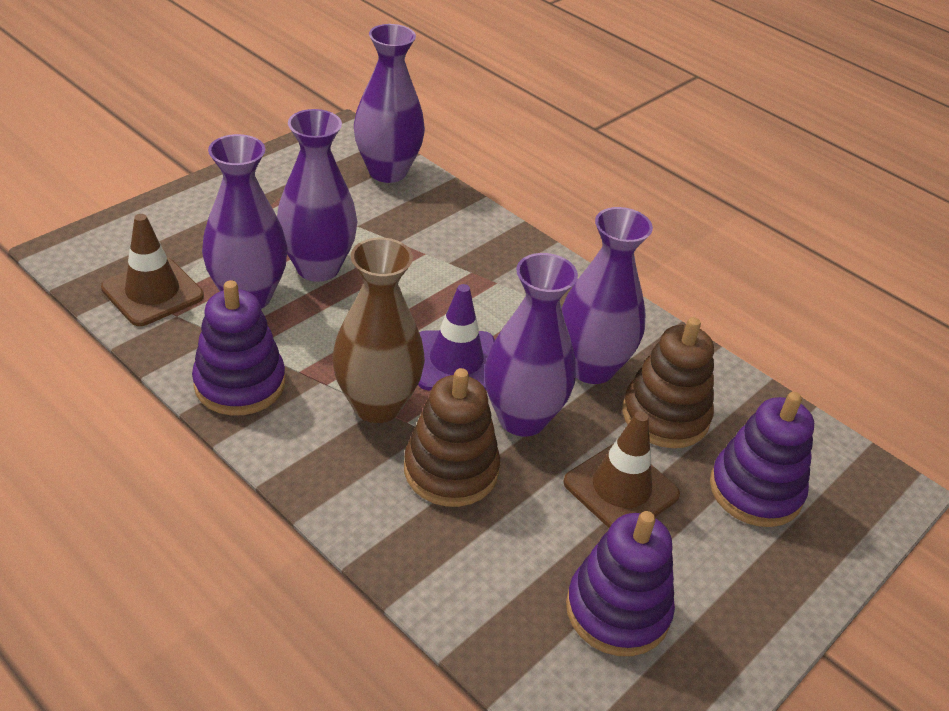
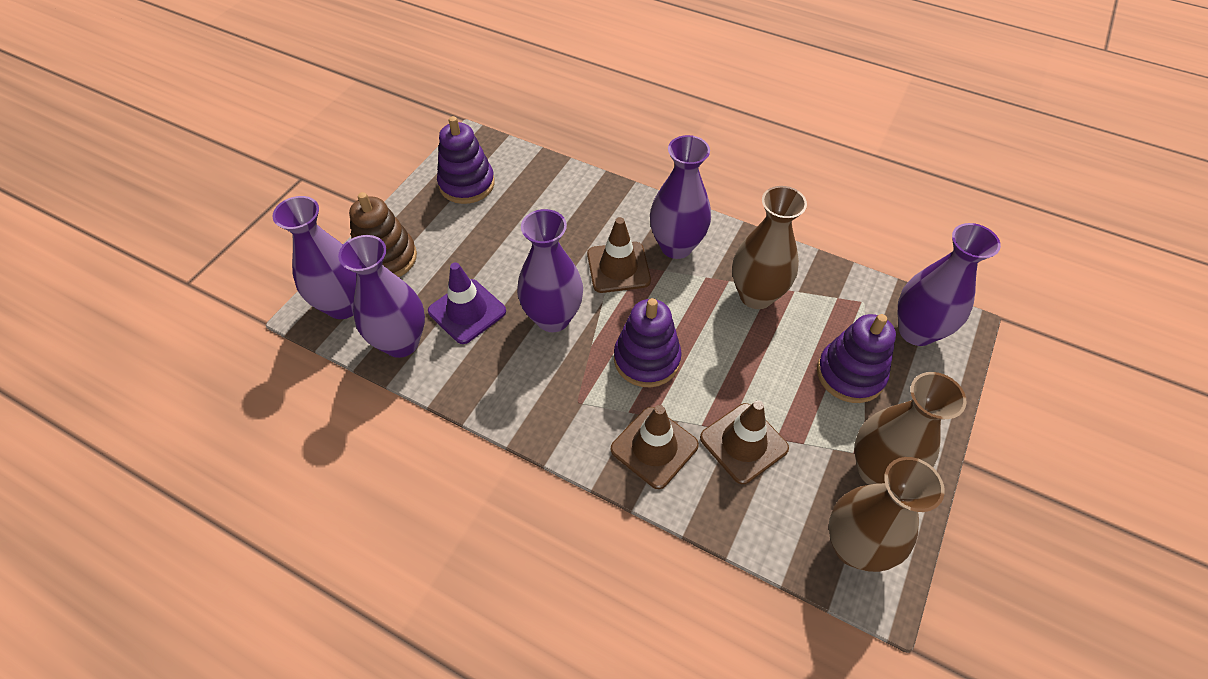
brown stacking toy: [404,368,500,507] [622,317,714,448] = 2 -> [349,192,417,277] = 1
brown traffic cone: [101,214,204,326] [563,411,680,528] = 2 -> [587,217,651,293] [611,405,699,489] [700,400,789,484] = 3
brown vase: [333,237,425,423] = 1 -> [732,186,807,309] [829,457,945,572] [855,372,967,485] = 3

